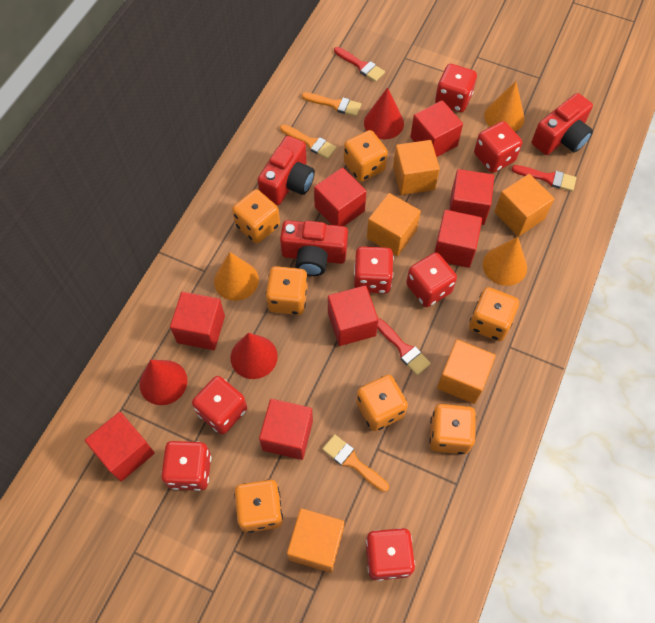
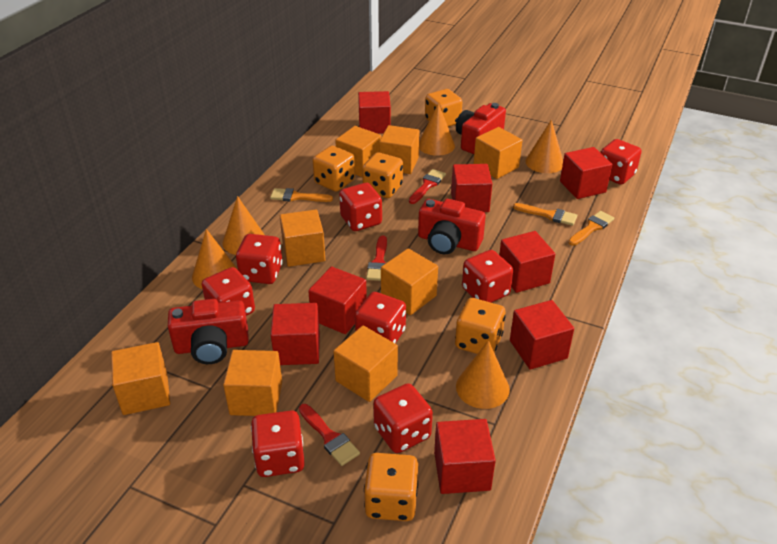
orange cone: [214,252,259,301] [483,237,527,286] [484,81,525,131] = 3 -> [192,229,238,289] [223,196,265,255] [419,103,455,156] [456,340,510,409] [526,120,563,173] = 5
orange cube: [287,508,344,573] [367,193,421,256] [393,140,440,195] [437,339,496,404] [494,174,555,237] = 5 -> [111,342,170,415] [223,350,282,416] [280,210,325,267] [333,326,398,402] [335,126,381,177] [379,125,420,174] [381,248,438,315] [474,127,523,179] = 8
orange dice: [232,189,280,243] [234,480,283,533] [266,266,308,315] [344,130,388,182] [356,375,408,431] [429,404,476,454] [469,287,519,341] = 7 -> [313,146,355,192] [362,152,403,198] [364,453,418,521] [425,89,462,127] [455,298,506,354] = 5
red cone: [140,360,187,405] [231,333,278,379] [364,87,404,139] = 3 -> none = 0
red dice: [161,441,211,491] [192,376,247,434] [354,246,394,294] [366,528,415,581] [406,252,457,307] [435,64,477,112] [474,121,522,173] = 7 -> [202,267,255,316] [236,234,283,284] [251,410,305,477] [339,183,382,231] [355,292,406,343] [373,383,433,453] [462,250,513,303] [600,139,641,185] = 8

